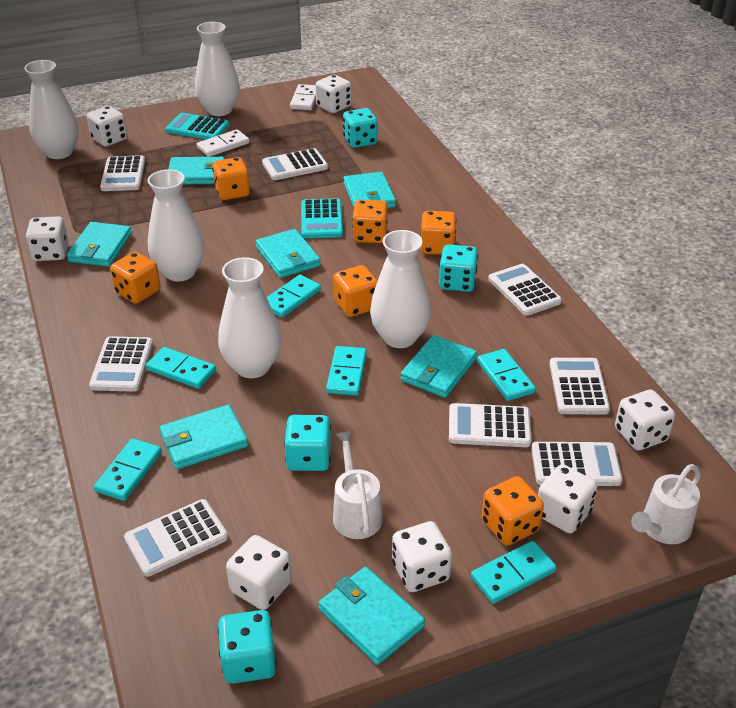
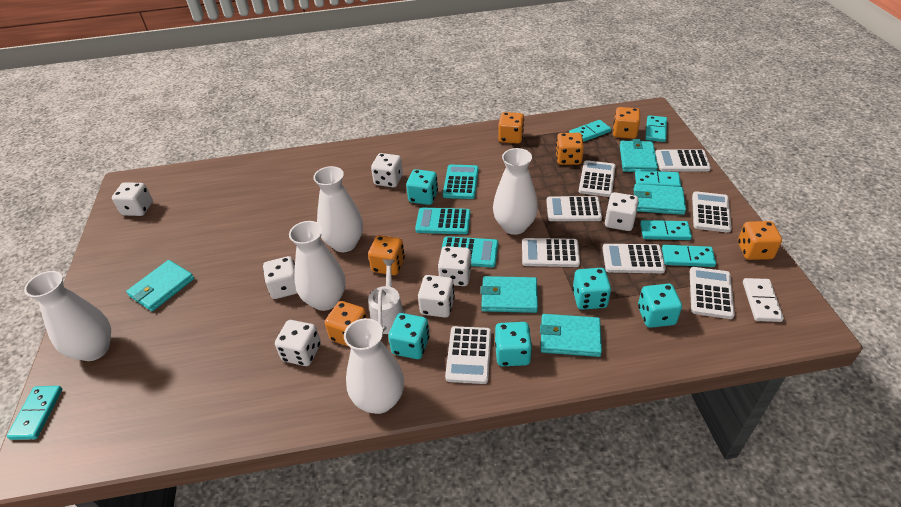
turquoise calculator: [166,113,229,139] [301,198,343,238] = 2 -> [415,208,471,234] [441,236,498,267] [443,165,479,199] = 3
turquoise dice: [218,610,277,684] [284,415,331,471] [343,108,378,148] [439,244,478,292] = 4 -> [388,313,429,359] [406,169,438,205] [495,322,532,366] [573,268,611,310] [638,284,682,328] = 5
turquoise wallet: [67,222,132,267] [160,405,248,469] [168,157,224,184] [256,229,321,278] [318,567,425,665] [343,172,396,208] [400,335,477,398] = 7 -> [126,260,194,311] [480,276,538,313] [540,314,602,357] [620,139,658,172] [634,184,686,215] = 5
white domino: [197,130,249,157] [290,84,316,110] = 2 -> [743,278,784,322] = 1
white watering can: [333,431,383,539] [631,464,701,544] = 2 -> [368,259,404,334] = 1

